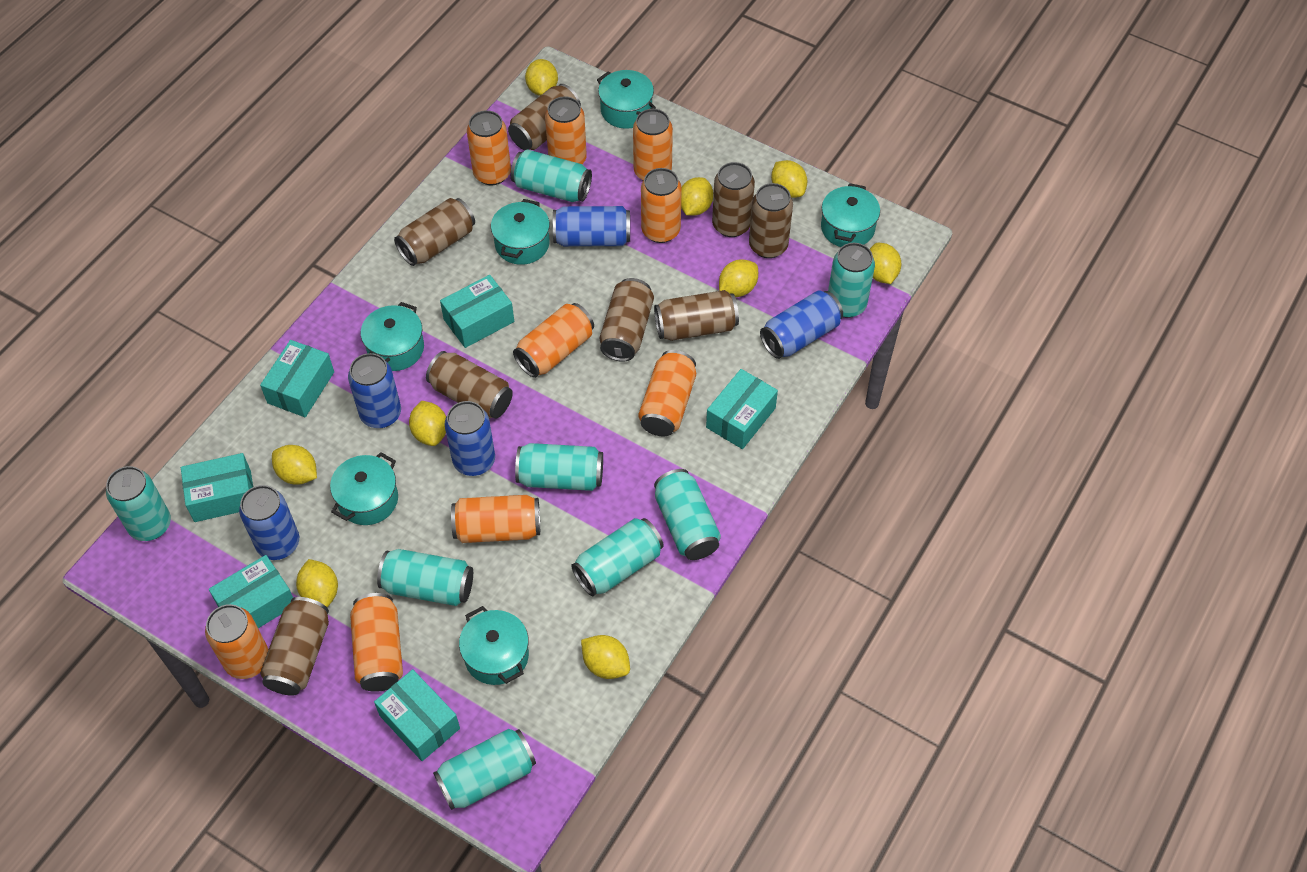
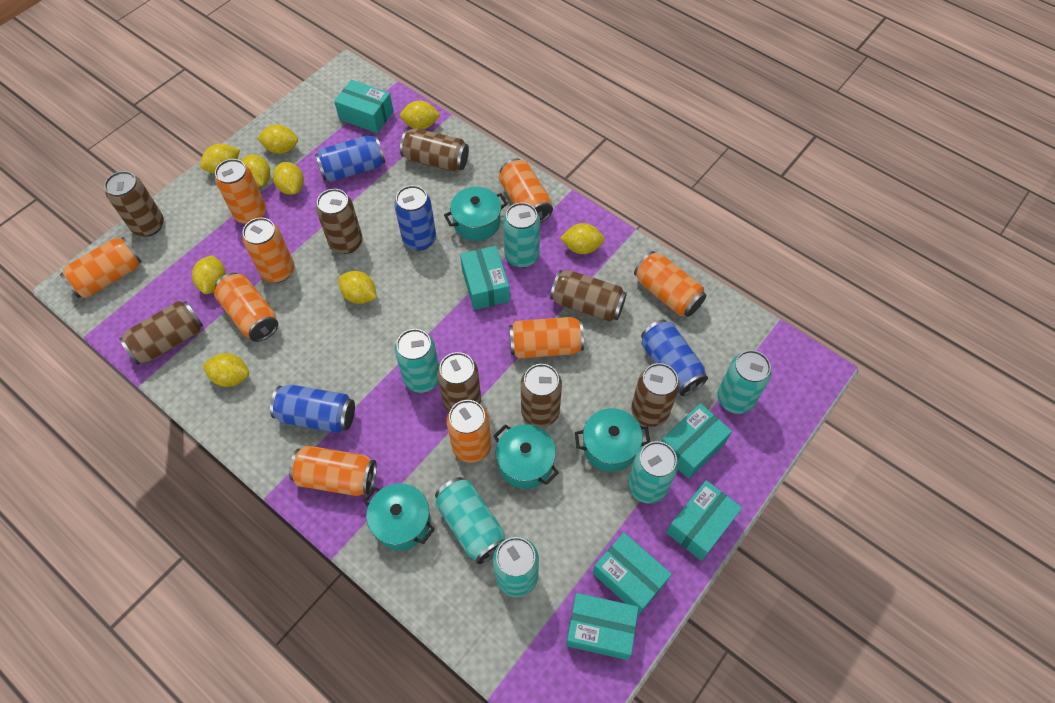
blue can: [239,485,299,560] [348,353,401,428] [445,401,495,476] [553,206,630,246] [760,290,843,359] = 5 -> [270,384,355,433] [315,135,385,182] [394,185,436,251] [641,320,708,396] = 4
turquoise can: [106,466,171,541] [377,549,473,606] [433,729,536,810] [511,149,592,202] [515,443,603,491] [571,518,664,596] [654,469,721,560] [828,243,875,318] = 8 -> [395,329,439,393] [435,477,505,564] [493,537,539,597] [503,203,540,268] [628,441,679,504] [717,350,771,414] = 6
turquoise pot: [330,452,398,525] [361,302,424,371] [459,606,529,685] [491,199,550,265] [597,70,656,129] [821,183,880,247] = 6 -> [363,483,435,550] [444,187,508,241] [493,424,559,489] [575,408,650,472] = 4

